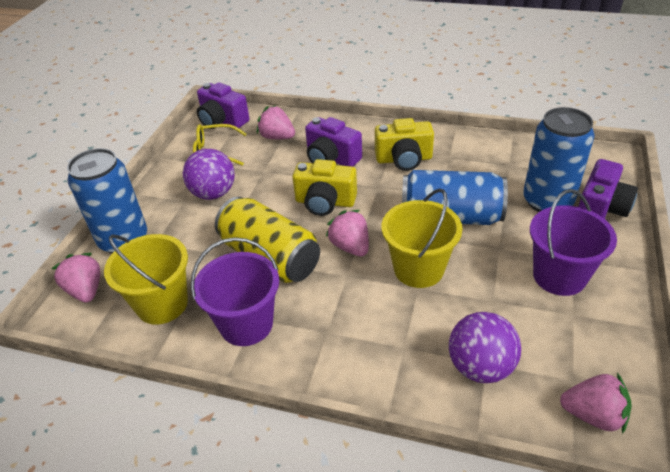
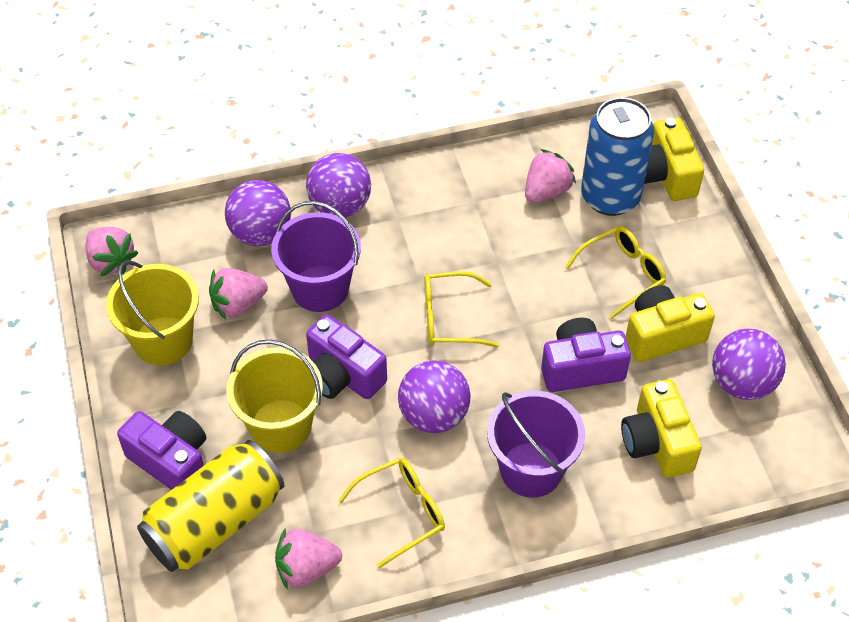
blue can: [67,148,147,254] [402,170,508,225] [523,107,595,212] = 3 -> [581,97,654,216] = 1
purple ball: [183,149,235,200] [449,312,521,383] = 2 -> [225,180,291,246] [306,153,371,217] [398,360,471,433] [712,329,786,400] = 4
yellow camera: [293,159,357,216] [375,118,434,171] = 2 -> [621,379,702,478] [625,285,715,362] [644,117,704,201] = 3
yellow glasses: [193,124,246,166] = 1 -> [338,458,445,568] [425,271,499,347] [565,226,666,319] = 3

